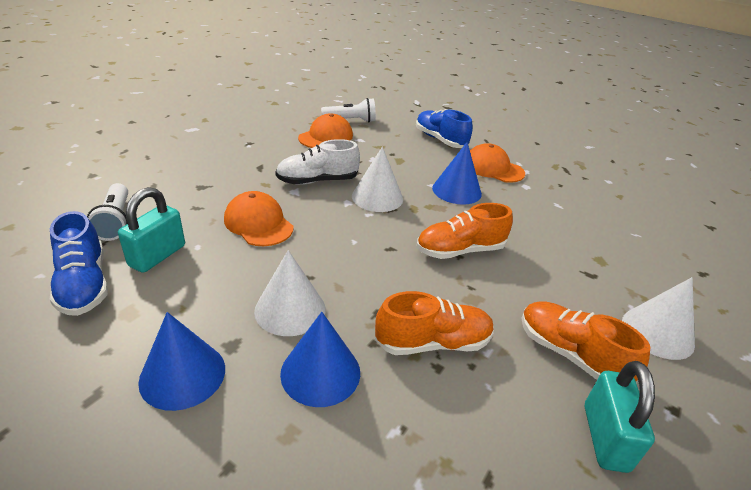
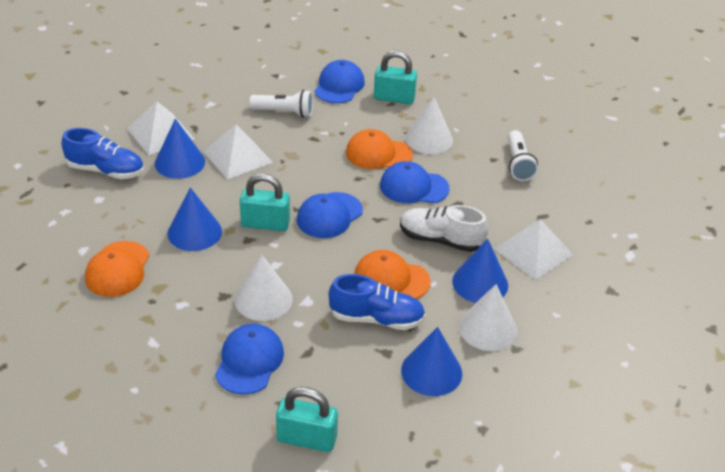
blue cap: none = 0 -> [215,324,284,395] [297,192,363,238] [314,60,365,103] [380,161,450,203] = 4
blue cone: [138,312,225,411] [280,312,360,407] [432,142,482,205] = 3 -> [155,119,205,179] [167,187,222,251] [401,327,462,396] [452,239,508,303] = 4
orange shoe: [375,291,494,355] [416,203,513,259] [521,301,650,381] = 3 -> none = 0
turquoise padlock: [118,187,185,273] [585,361,655,473] = 2 -> [240,174,290,231] [276,387,338,452] [374,51,417,104] = 3
white pyramid: none = 0 -> [127,101,195,155] [203,125,273,180] [494,219,573,280] = 3

